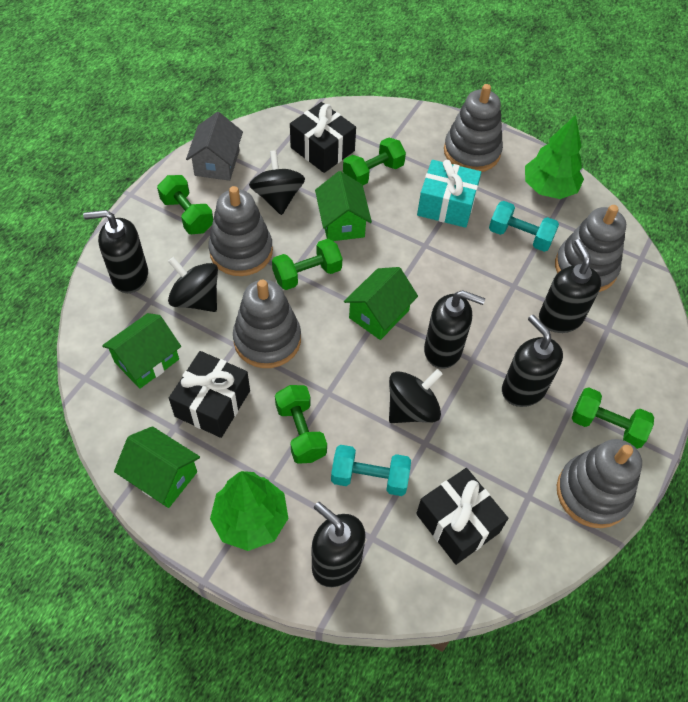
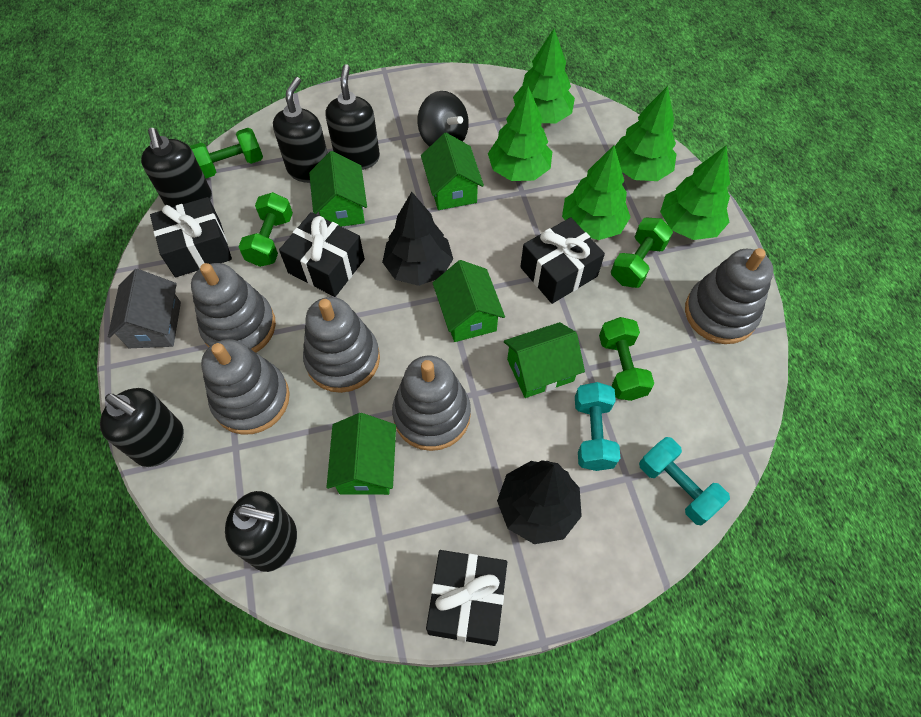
black gift: [169,351,250,438] [290,102,356,173] [416,468,508,565] = 3 -> [150,197,232,277] [279,212,365,297] [426,550,507,646] [520,217,605,304] = 4
black spinning top: [168,257,218,312] [249,150,305,215] [389,369,443,423] = 3 -> [417,91,469,147] = 1
black tree: none = 0 -> [382,192,453,286] [497,460,582,544] = 2
green dumbbell: [157,175,213,234] [272,239,343,290] [275,385,327,464] [343,137,406,185] [572,387,654,449] = 5 -> [190,128,263,178] [239,192,293,267] [599,317,654,401] [611,218,673,288] = 4
green house: [102,313,181,389] [114,426,200,508] [315,171,372,241] [344,267,418,340] = 4 -> [309,151,367,227] [326,413,396,495] [421,133,484,210] [433,260,505,342] [504,322,585,398] = 5
green tree: [210,471,288,551] [525,115,584,199] = 2 -> [488,87,552,181] [513,29,575,123] [562,145,631,240] [615,86,677,181] [660,145,730,240] = 5
turquoise gift: [417,160,481,228] = 1 -> none = 0

